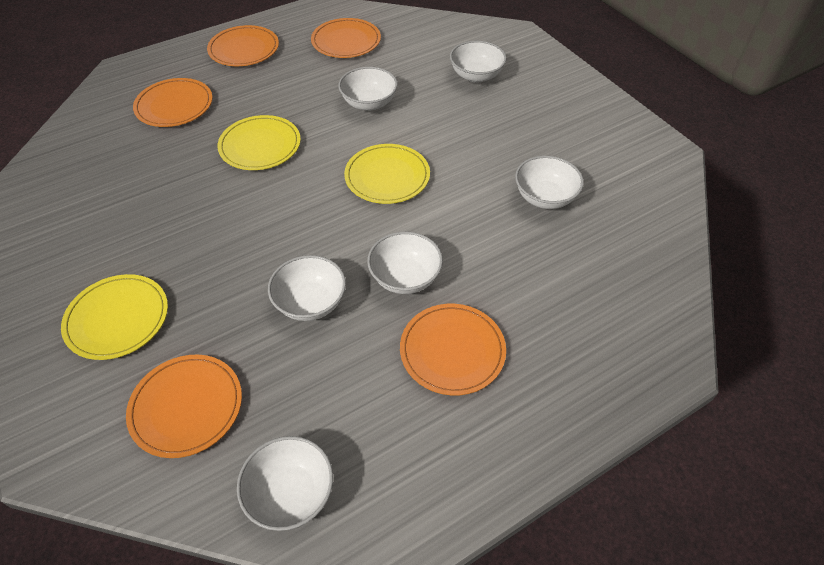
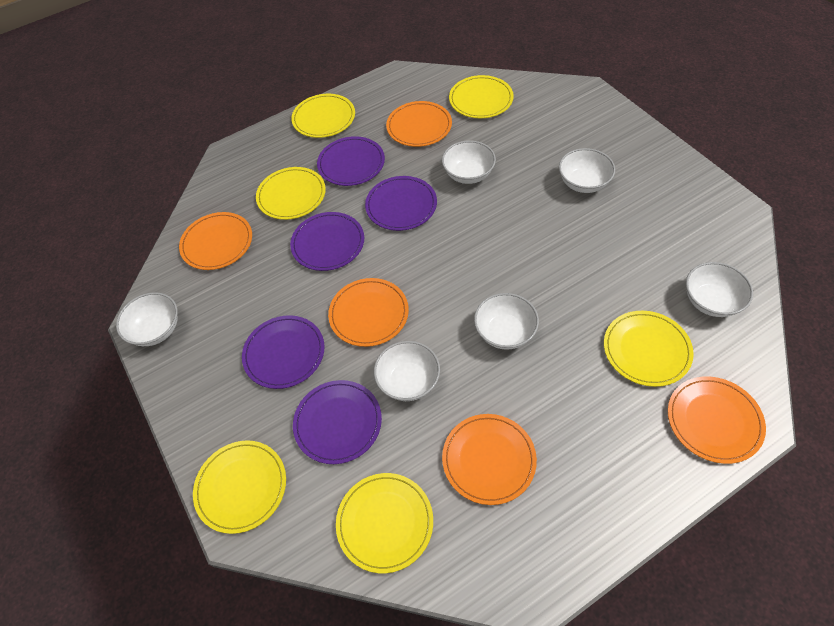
purple plate: none = 0 -> [242,315,325,389] [290,212,364,271] [293,380,382,464] [317,136,385,186] [365,176,437,231] = 5
yellow plate: [61,274,168,360] [217,115,301,170] [344,144,430,204] = 3 -> [193,441,286,534] [256,167,326,220] [291,94,355,138] [336,473,433,573] [449,75,514,118] [604,311,694,387] = 6

